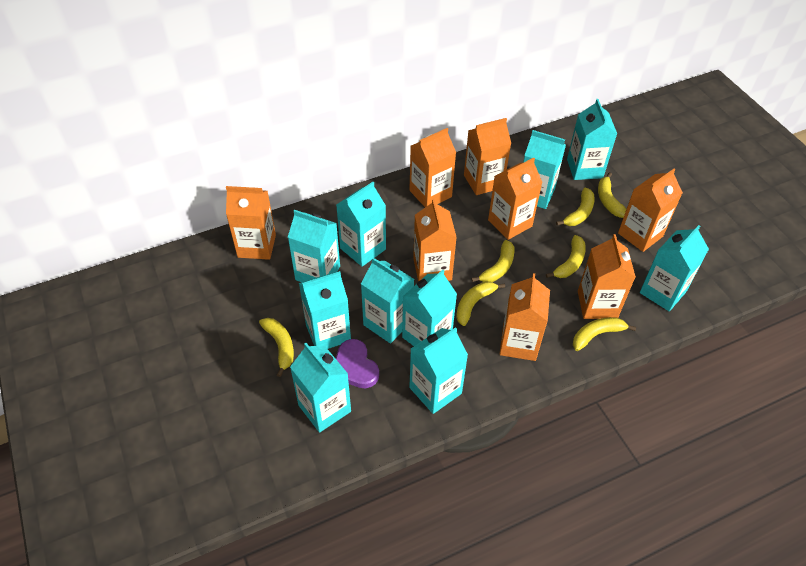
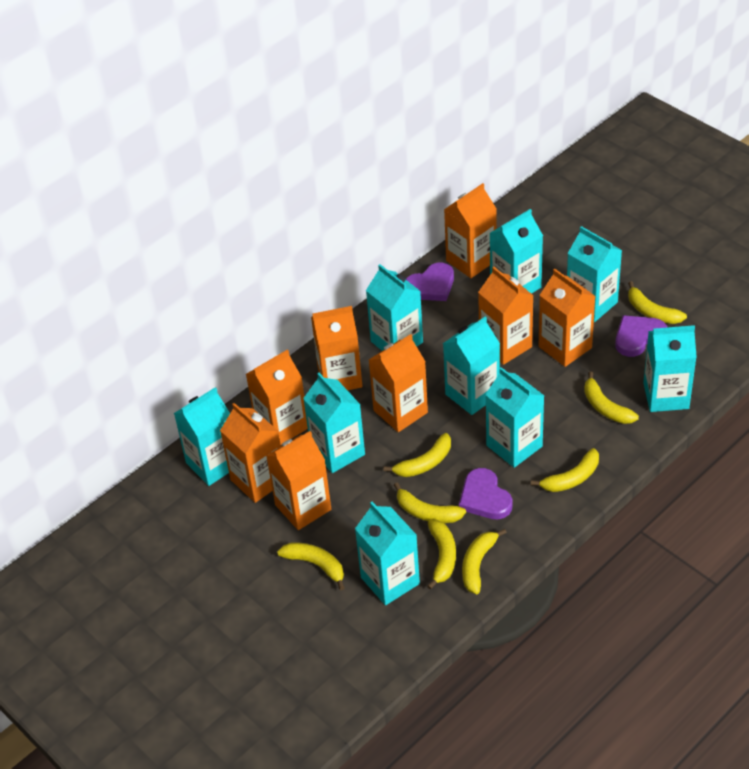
purple heart: [335,339,379,388] = 1 -> [406,263,454,301] [459,468,513,519] [615,315,668,357] = 3
turquoise carton: [288,210,340,282] [290,343,351,433] [299,271,351,349] [336,182,386,267] [361,258,414,344] [402,270,457,346] [409,327,468,414] [523,130,566,209] [567,99,617,180] [640,225,709,311] = 10 -> [174,387,230,486] [303,373,365,473] [355,502,420,605] [366,264,423,351] [443,317,500,415] [486,367,544,468] [490,209,543,294] [567,226,622,322] [643,325,697,412] = 9
yellow banana: [259,318,294,377] [456,282,505,326] [471,240,515,282] [546,235,586,278] [556,188,595,226] [573,317,636,351] [598,172,626,218] = 7 -> [277,543,345,590] [383,433,451,477] [394,482,466,523] [427,520,456,590] [462,529,507,594] [531,448,599,492] [584,371,639,424] [628,281,687,324] = 8

